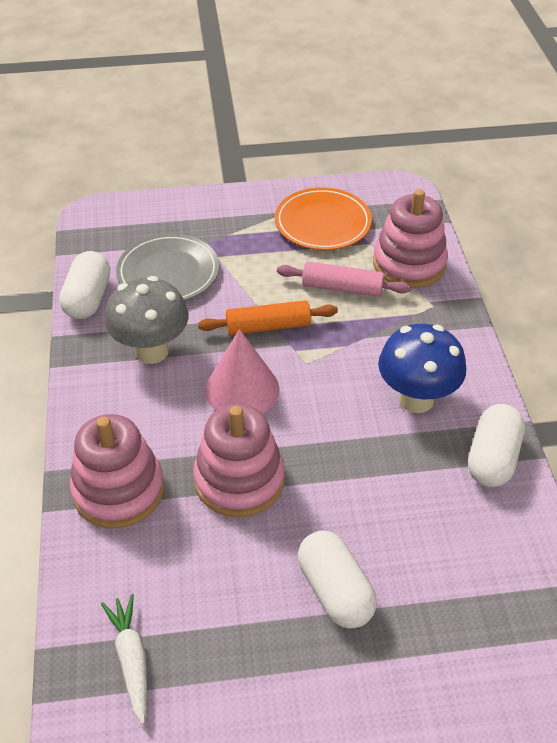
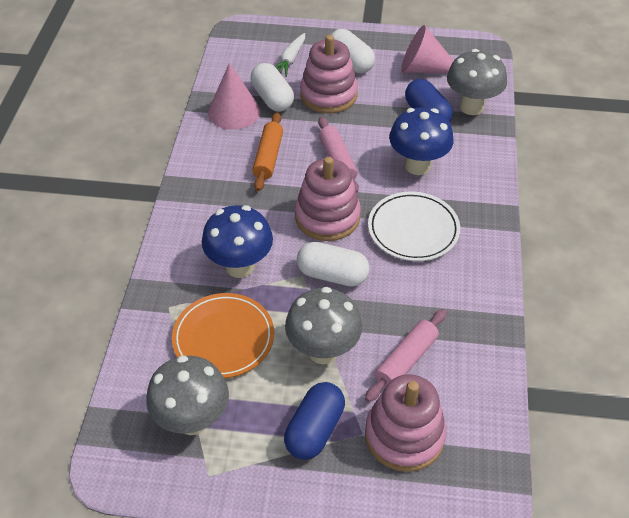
blue capsule: none = 0 -> [284,382,345,460] [405,79,453,122] = 2
blue mushroom: [378,324,466,413] = 1 -> [202,205,273,278] [389,108,454,175] = 2
grey mushroom: [105,276,189,364] = 1 -> [146,355,229,435] [285,287,362,364] [447,49,507,115] = 3
grey plate: [116,234,219,301] = 1 -> none = 0
pink cone: [205,329,279,414] = 1 -> [208,63,260,130] [401,25,454,73] = 2
pink rolling pin: [277,262,411,297] = 1 -> [318,117,359,193] [365,309,446,402] = 2
white plate: none = 0 -> [368,192,460,261] = 1

